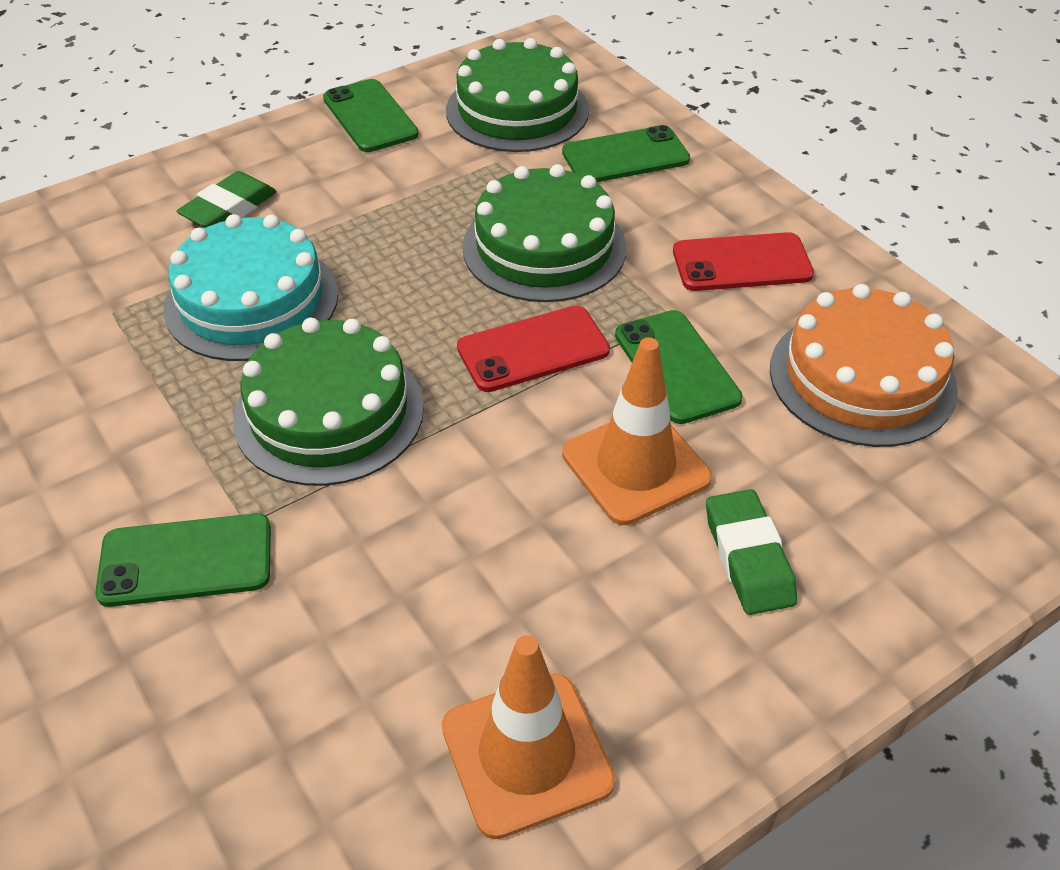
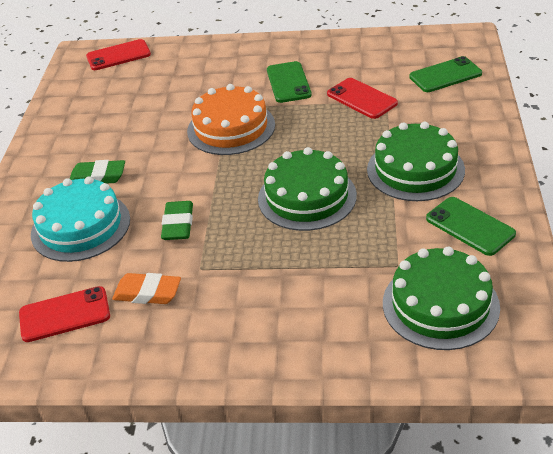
green phone: [95,513,271,607] [323,79,419,152] [562,125,690,182] [615,310,743,424] = 4 -> [267,61,312,103] [409,56,482,92] [426,197,516,256] = 3
orange eraser: none = 0 -> [112,273,181,304] = 1
orange traffic cone: [442,635,616,839] [562,337,712,525] = 2 -> none = 0
red phone: [457,305,610,392] [673,232,814,291] = 2 -> [19,286,110,342] [86,39,151,70] [327,78,398,119] = 3

